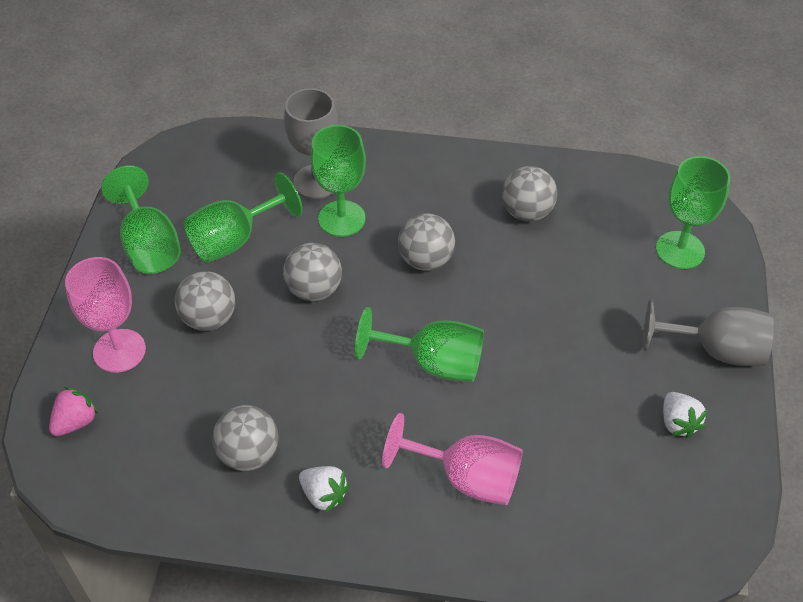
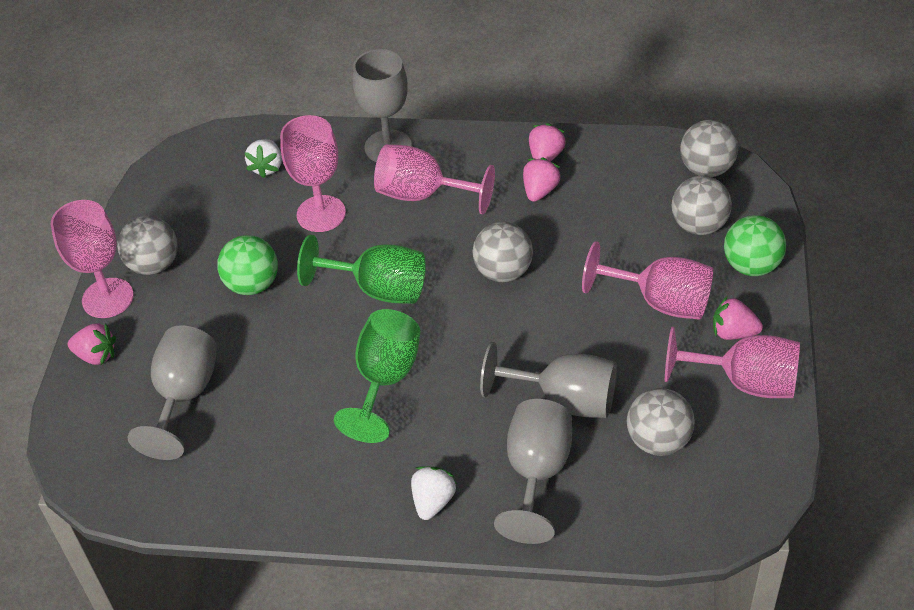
green ball: none = 0 -> [217,235,278,295] [724,215,786,276] = 2
green goblet: [101,166,181,274] [183,172,303,263] [310,125,366,237] [355,307,484,382] [656,156,730,269] = 5 -> [297,235,426,304] [334,309,420,443] = 2
grey goblet: [284,88,338,199] [643,299,774,366] = 2 -> [128,325,217,460] [353,49,412,162] [480,342,617,418] [494,399,572,544] = 4
pink goblet: [65,257,146,373] [382,413,523,505] = 2 -> [51,200,134,318] [280,115,346,232] [374,144,495,214] [582,241,713,320] [665,327,800,398] = 5
pink strawberry: [49,387,99,436] = 1 -> [68,323,116,365] [523,158,561,202] [529,123,566,162] [713,296,763,340] = 4

